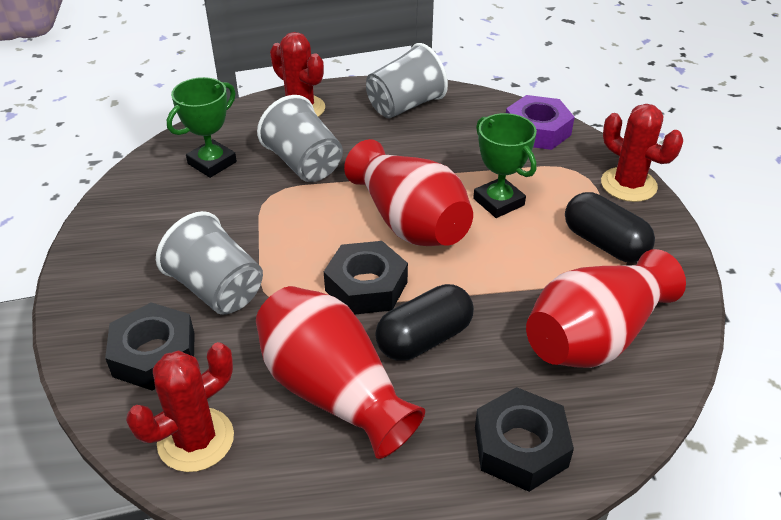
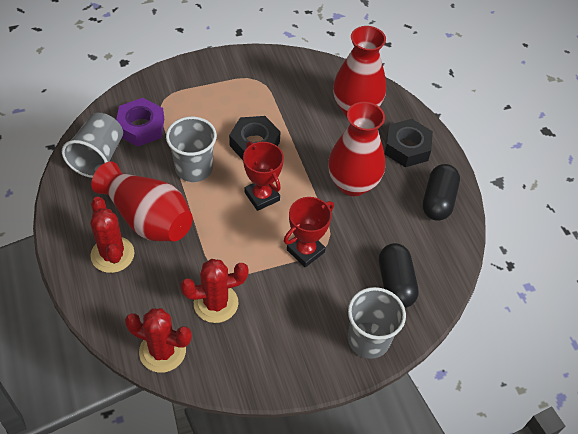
black nut: [105,302,195,391] [324,241,408,314] [475,387,574,492] = 3 -> [229,116,281,160] [385,119,433,167] = 2
green trophy: [167,77,237,178] [473,113,537,218] = 2 -> none = 0
red trophy: none = 0 -> [243,142,284,211] [284,197,334,267] = 2

